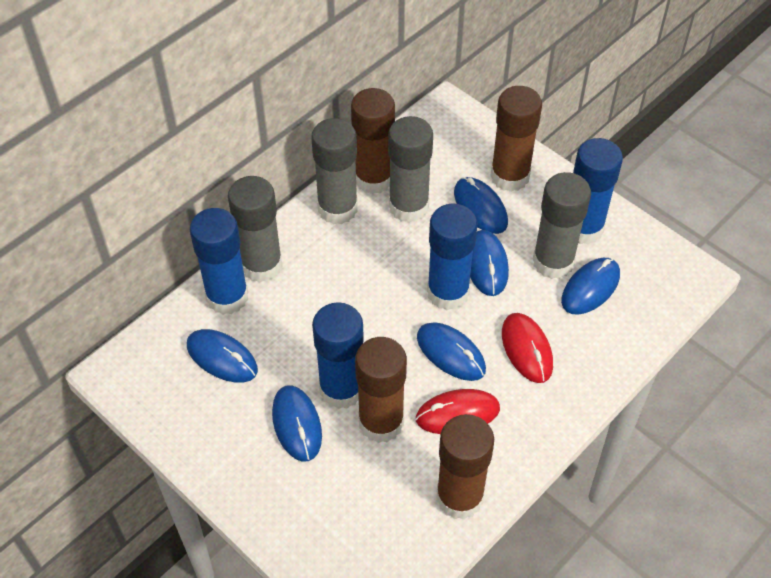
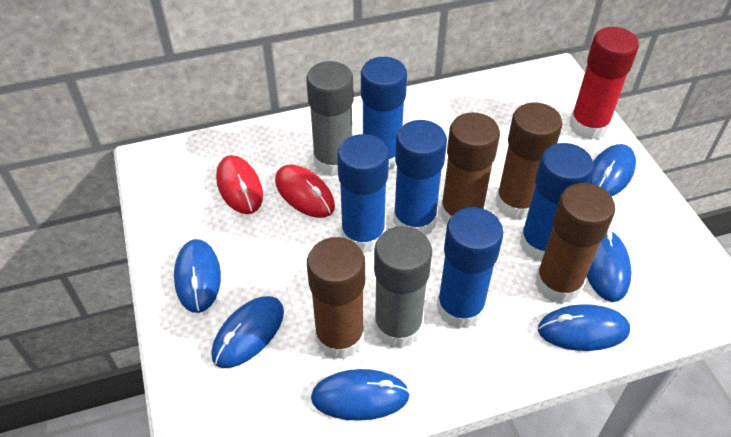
blue glue stick: [190,208,248,315] [312,302,364,409] [427,204,477,310] [573,138,623,244] = 4 -> [337,134,389,253] [361,57,407,170] [393,120,447,236] [437,207,503,329] [519,143,594,262] = 5
grey glue stick: [228,176,283,283] [311,118,358,224] [388,116,433,223] [533,172,591,279] = 4 -> [306,61,354,177] [374,226,432,349] = 2
red glue stick: none = 0 -> [569,27,639,140] = 1

